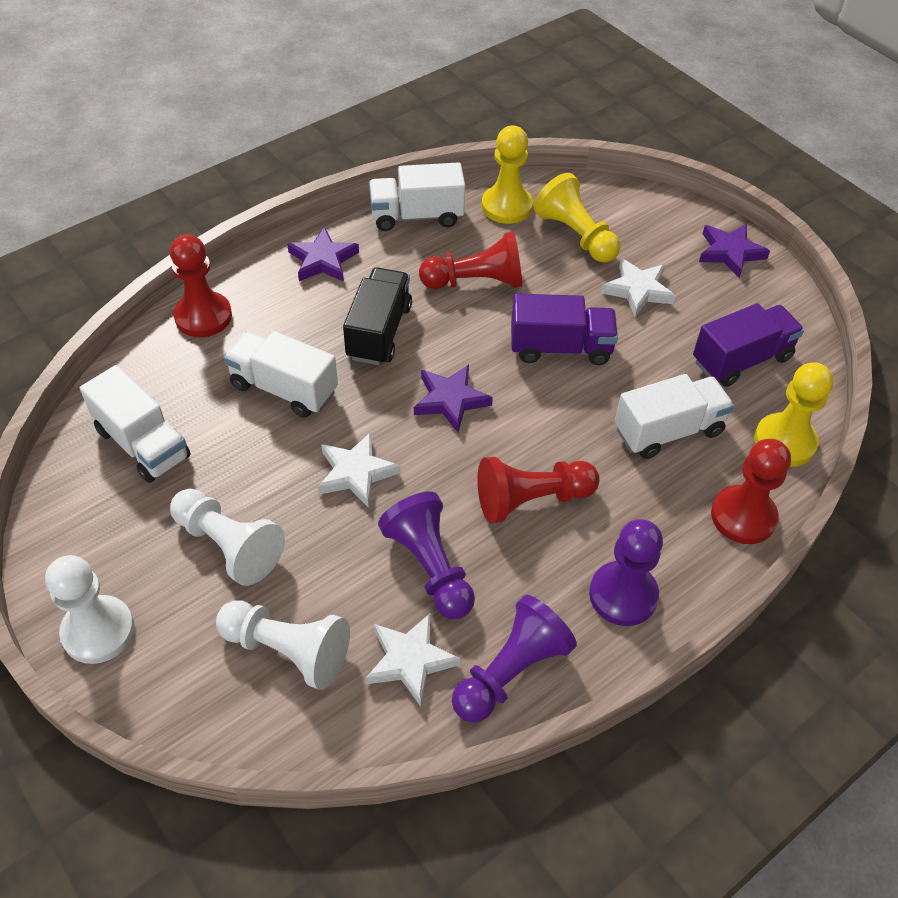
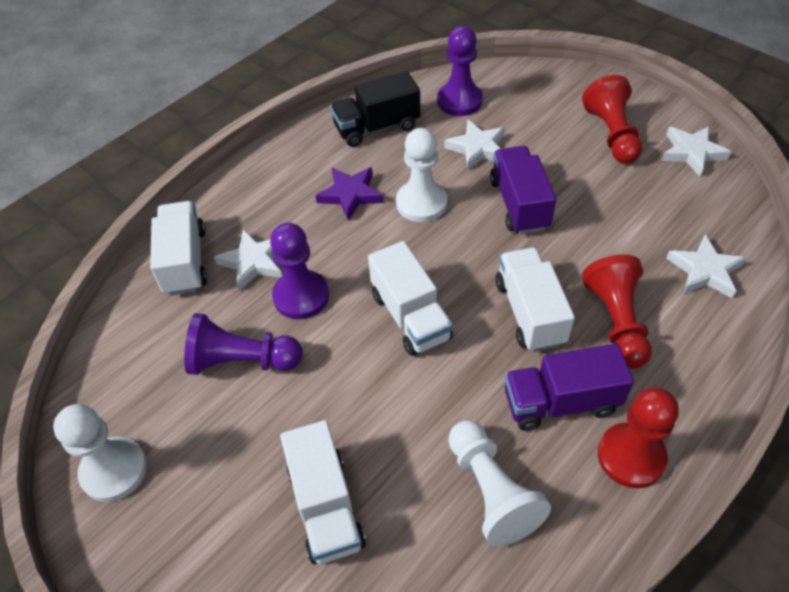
purple star: [287,227,359,282] [414,365,493,432] [699,224,770,278] = 3 -> [315,167,384,221] = 1
red pawn: [170,234,232,337] [419,231,522,289] [477,457,600,523] [711,439,791,544] = 4 -> [582,75,642,164] [582,255,652,369] [598,387,679,488] = 3
white star: [318,432,400,508] [366,613,460,706] [601,258,676,317] = 3 -> [214,229,282,291] [444,120,505,171] [662,126,731,177] [666,235,746,298] = 4
yellow pawn: [482,126,533,224] [534,173,620,263] [754,362,833,467] = 3 -> none = 0

